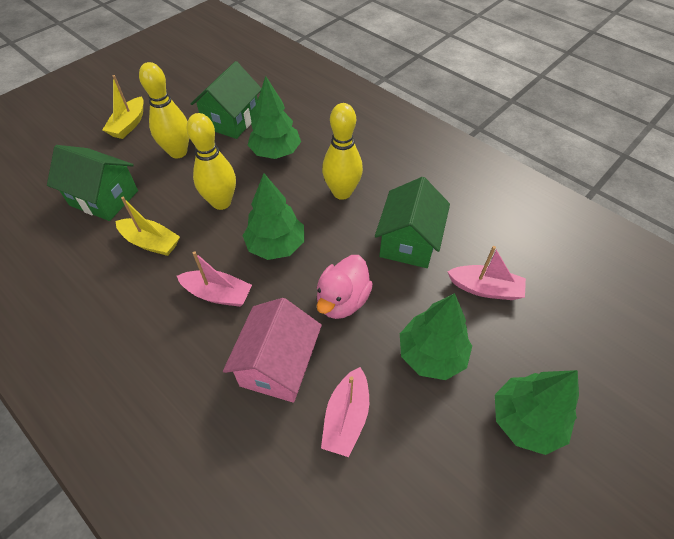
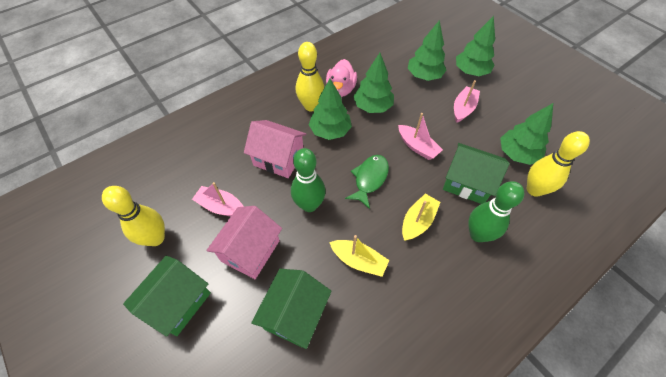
green bowling pin: none = 0 -> [291,148,326,212] [468,181,524,242] = 2
green fish: none = 0 -> [345,155,389,209] = 1
green tree: [243,173,304,260] [248,76,301,159] [400,293,472,380] [495,370,579,455] = 4 -> [309,79,352,140] [353,53,394,113] [408,20,446,81] [456,16,495,76] [500,103,553,165] = 5
pink house: [223,298,322,403] = 1 -> [206,206,282,279] [244,120,306,178] = 2

